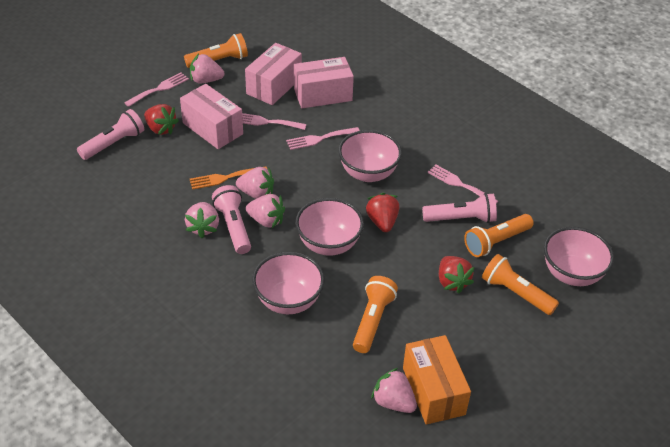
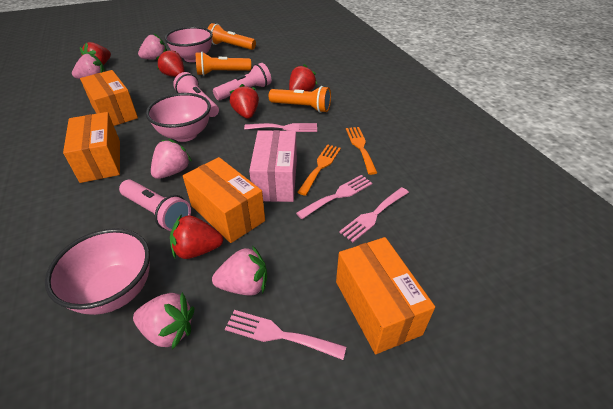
orange box: [403,335,471,425] = 1 -> [63,112,120,183] [80,70,138,126] [183,157,265,243] [336,237,435,354] = 4
orange flashlight: [184,33,248,68] [353,276,398,353] [464,214,534,257] [482,254,559,315] = 4 -> [196,52,251,76] [208,23,256,50] [269,86,331,113] = 3
orange fork: [190,167,267,190] = 1 -> [297,144,341,196] [346,127,377,175] = 2
pink bowl: [252,252,325,314] [295,198,364,256] [338,130,402,182] [544,227,614,286] = 4 -> [45,228,150,315] [146,93,211,142] [165,27,213,62] = 3
pink box: [180,84,243,149] [245,43,302,105] [294,57,354,108] = 3 -> [249,130,297,202] = 1
red strawberry: [144,104,179,135] [366,193,399,232] [439,256,474,293] = 3 -> [80,42,111,65] [156,49,184,77] [170,214,223,259] [230,84,259,119] [289,64,317,91] = 5

